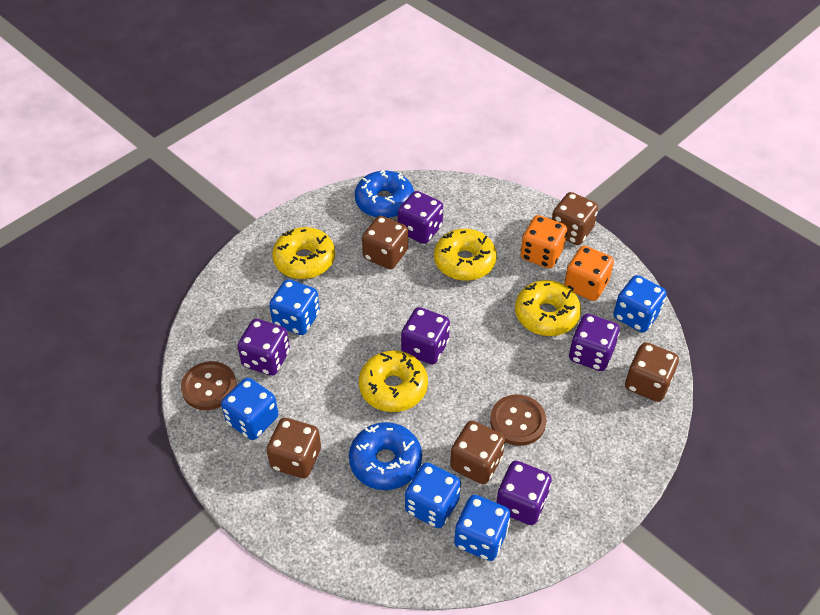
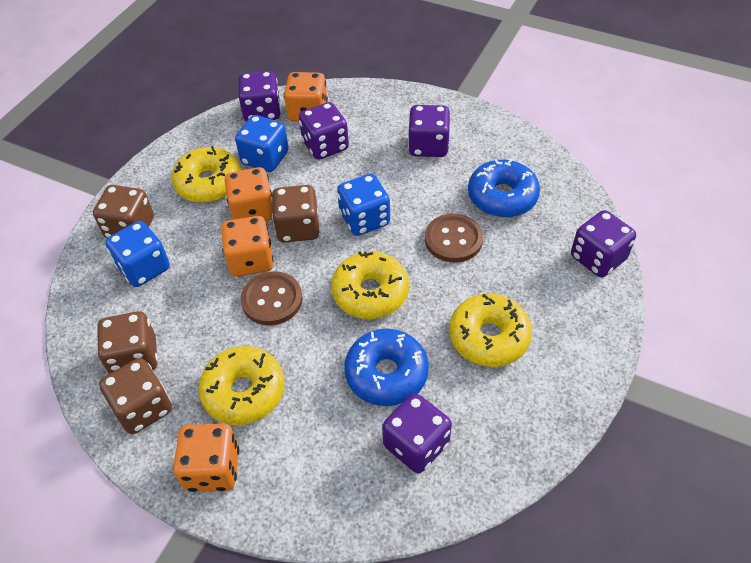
blue dice: [221,378,279,440] [269,279,320,335] [405,462,461,528] [454,495,511,561] [613,275,667,333] = 5 -> [105,221,170,287] [235,115,289,172] [337,174,390,236] = 3
brown dice: [266,418,321,478] [362,216,408,269] [450,420,505,484] [552,192,598,245] [625,342,679,402] = 5 -> [93,185,154,238] [97,311,158,374] [99,358,172,434] [271,185,319,243] = 4
orange dice: [520,215,567,269] [564,246,614,301] = 2 -> [173,424,239,492] [221,216,274,277] [225,167,273,221] [284,72,328,122] = 4

